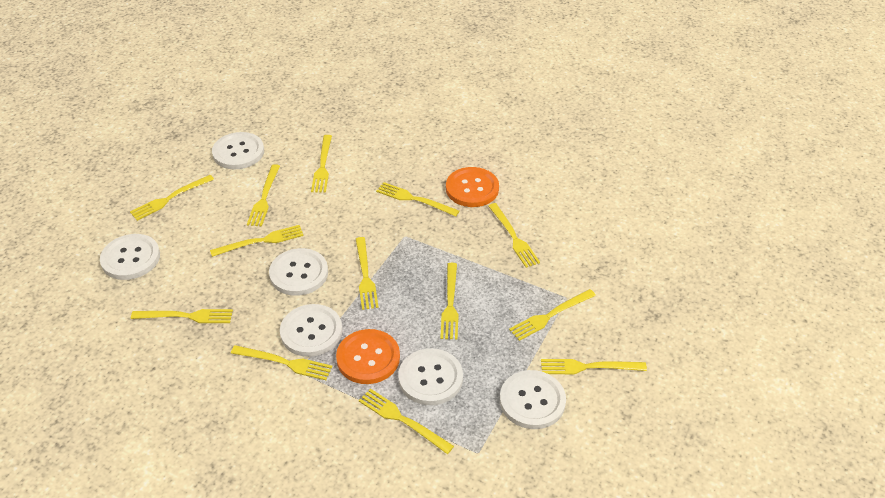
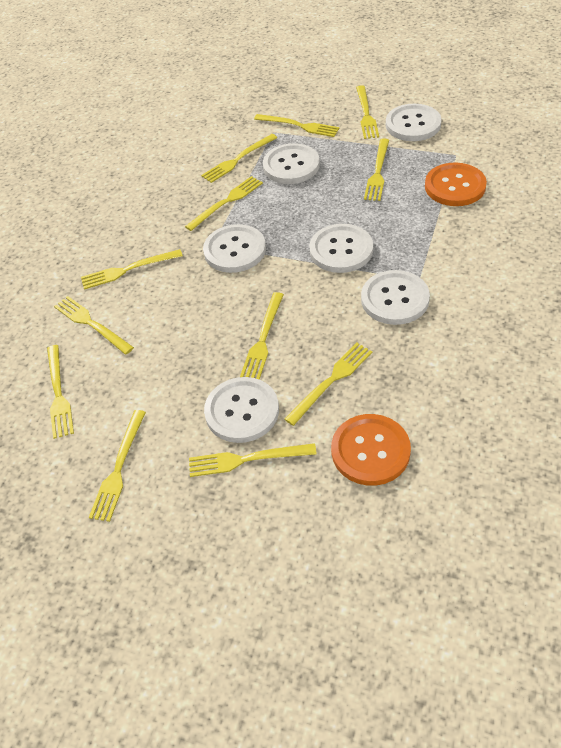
yellow fork: [130,175,214,221] [131,309,233,323] [210,225,304,257] [231,345,332,380] [247,164,280,227] [311,135,332,193] [356,237,379,310] [359,389,454,454] [376,182,459,216] [440,263,459,340] [488,203,540,268] [509,289,596,341] [541,359,647,375] = 13 -> [47,345,74,439] [54,296,134,355] [81,249,183,290] [89,410,146,522] [185,176,263,231] [189,443,317,477] [201,134,277,183] [240,292,284,380] [254,114,340,137] [285,343,372,426] [356,85,379,139] [364,138,389,201] = 12

